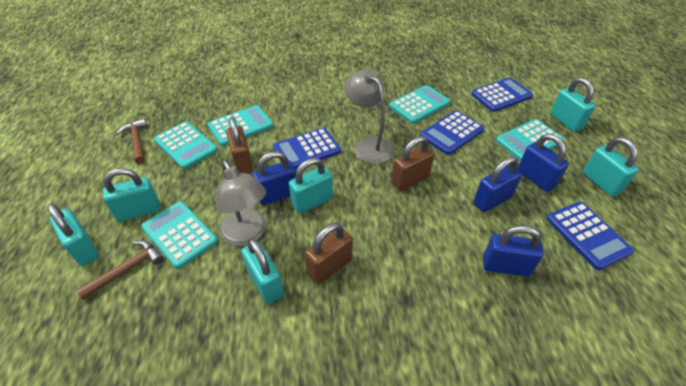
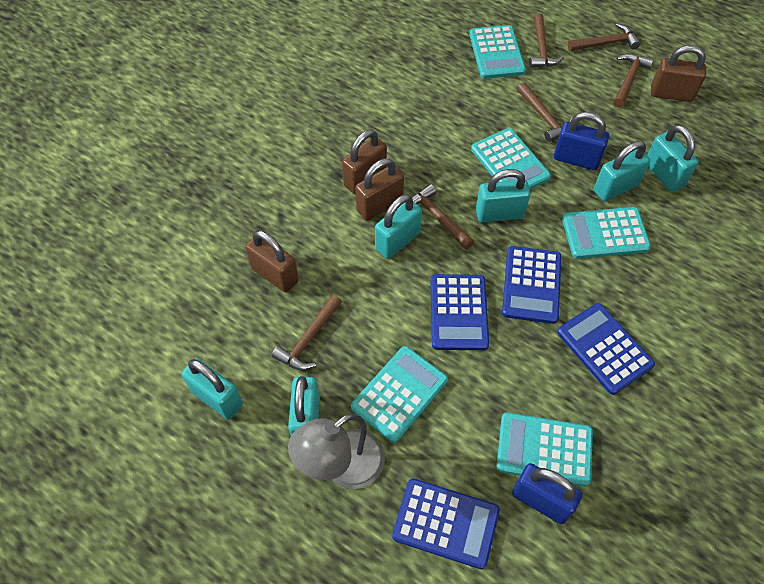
blue padlock: [252,151,296,205] [473,156,522,212] [483,225,544,277] [517,134,569,192] = 4 -> [512,463,582,524] [554,112,609,170] = 2
brown hammer: [76,241,164,300] [116,118,147,164] = 2 -> [272,295,342,370] [412,184,474,250] [517,82,572,142] [530,13,564,68] [568,23,640,51] [613,53,654,107] = 6
brown padlock: [226,117,253,174] [305,223,353,284] [392,136,434,191] = 3 -> [245,230,299,293] [342,130,387,194] [355,159,404,221] [651,45,706,102] = 4
grey lamp: [216,160,266,246] [344,70,394,164] = 2 -> [288,414,385,489] = 1

